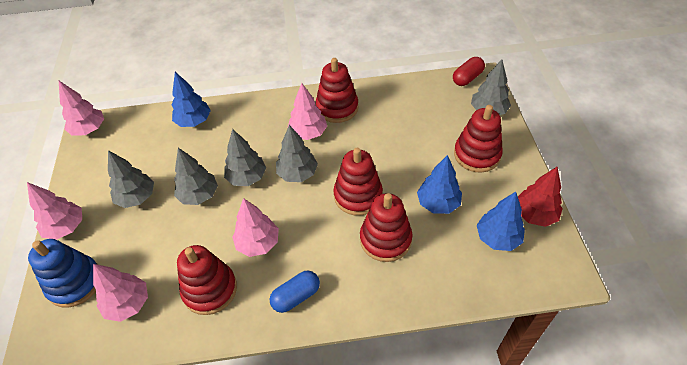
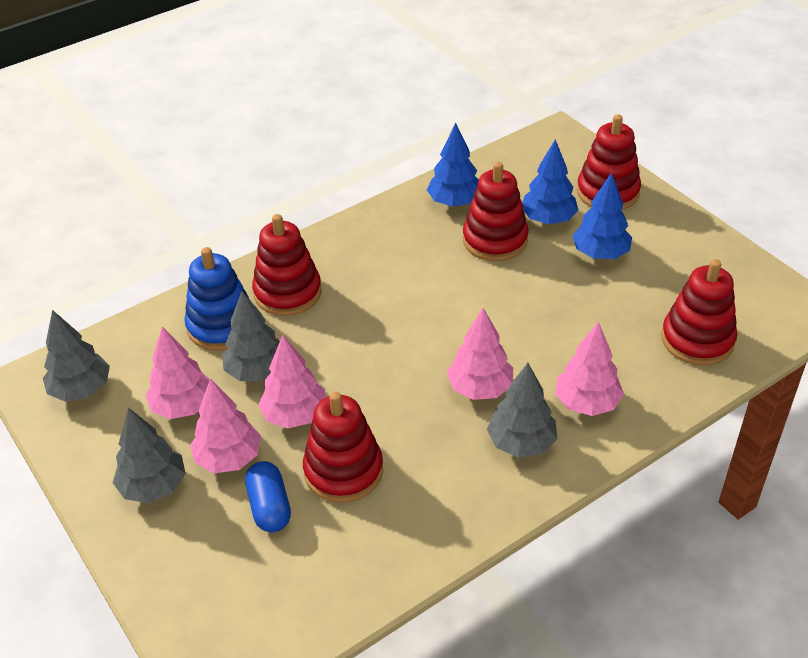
grey tree: [108,150,154,208] [174,148,218,205] [224,129,266,186] [276,125,318,182] [471,59,511,115] = 5 -> [43,310,110,402] [113,408,186,503] [222,291,280,381] [487,363,557,458] = 4
red capsule: [453,57,485,86] = 1 -> none = 0
red tree: [518,167,563,227] = 1 -> none = 0

